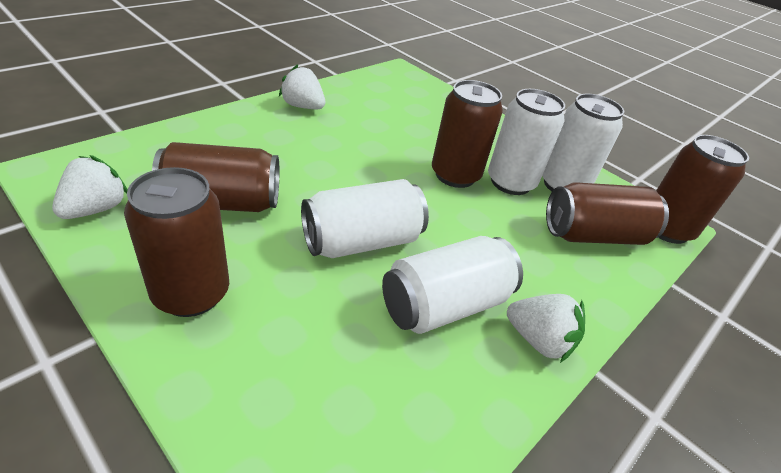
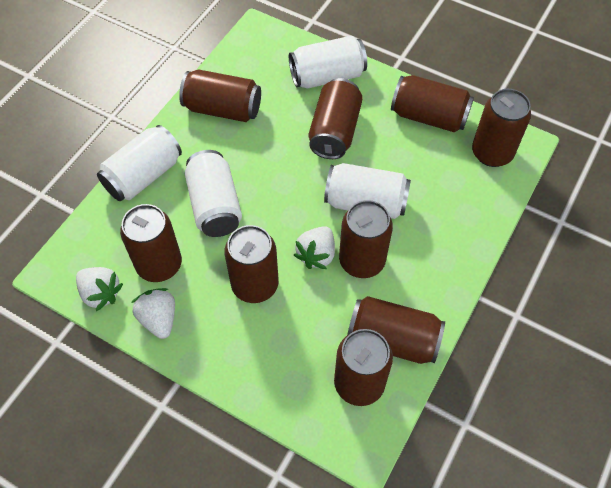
brown can: [124,167,229,317] [152,142,279,212] [432,80,503,188] [546,182,669,245] [656,135,749,244] = 5 -> [120,204,182,282] [179,69,261,122] [224,225,279,303] [309,78,363,159] [334,329,393,406] [339,200,393,278] [347,296,445,364] [391,75,474,132] [472,89,531,167] = 9

